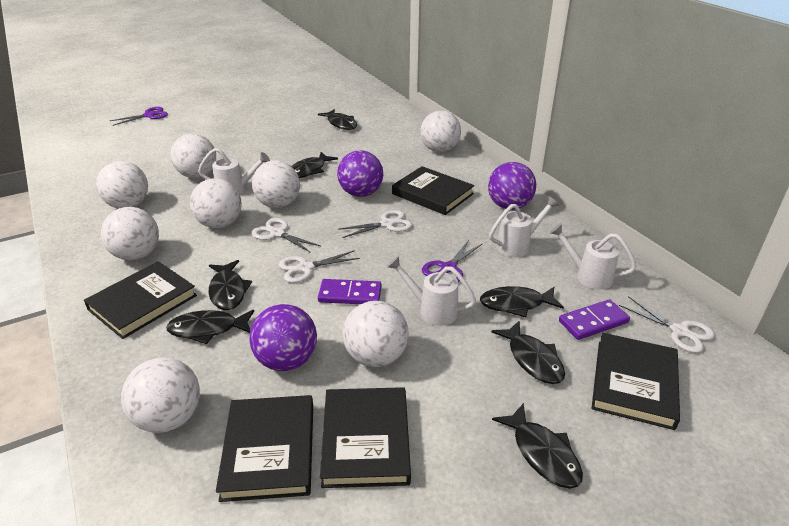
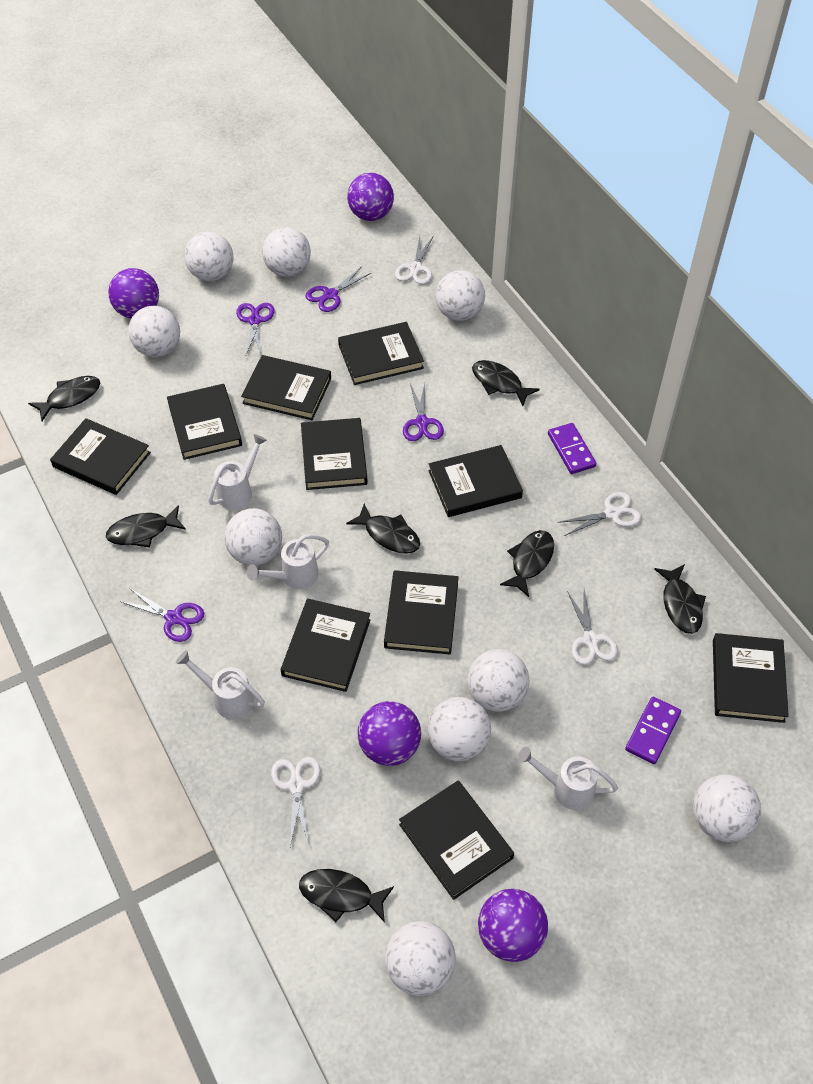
black book: [84,261,197,339] [216,395,313,502] [320,387,411,488] [392,166,474,215] [592,333,680,430] = 5 -> [50,418,151,495] [167,384,242,460] [241,355,331,420] [281,599,371,692] [301,418,368,490] [338,322,424,385] [384,570,458,655] [399,781,514,900] [428,445,523,517] [713,633,789,723] = 10
purple ball: [249,304,317,371] [337,150,383,197] [488,162,536,210] = 3 -> [108,268,159,318] [347,173,394,221] [358,701,421,766] [478,889,548,962] = 4
purple scissors: [110,107,168,126] [422,240,483,283] = 2 -> [119,588,204,642] [236,303,275,356] [305,266,371,312] [403,383,444,441] = 4
white ball: [96,161,148,208] [101,207,159,260] [121,357,200,433] [170,134,216,178] [190,178,242,228] [252,160,300,208] [343,301,409,367] [420,111,461,152] = 8 -> [128,306,180,357] [184,232,233,281] [224,508,282,565] [262,227,311,277] [385,921,456,996] [428,697,491,761] [435,270,485,321] [467,649,529,712] [693,774,761,842] = 9

